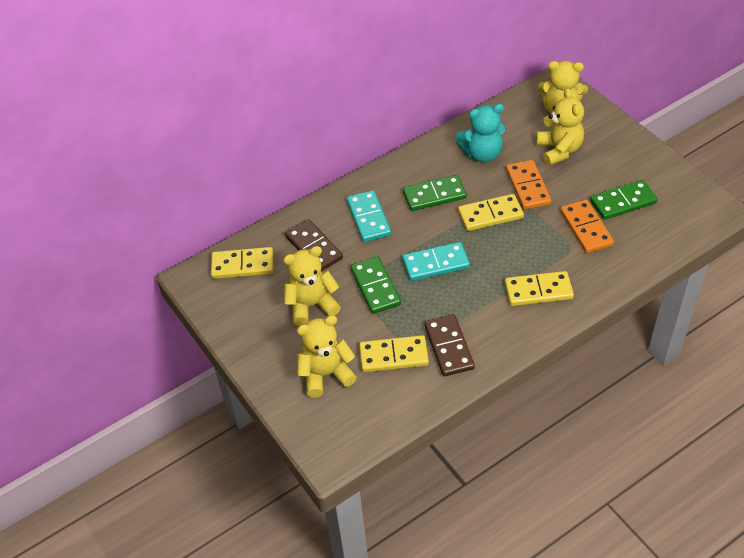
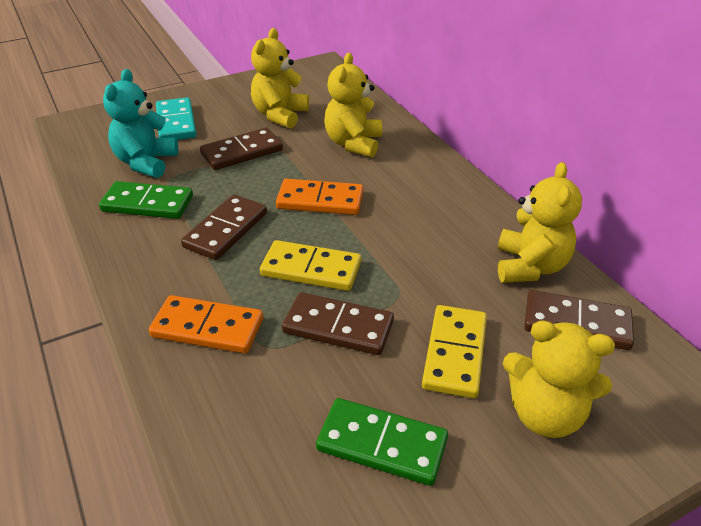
brown domino: [285,219,343,271] [424,314,475,376] = 2 -> [181,194,267,260] [200,128,283,170] [282,292,394,355] [524,290,634,350] = 4
green domino: [350,256,401,314] [403,175,467,211] [590,180,657,220] = 3 -> [99,181,193,219] [316,398,448,486] = 2
turquoise domino: [347,190,391,242] [402,242,470,281] = 2 -> [156,97,197,140] = 1
yellow domino: [211,247,273,279] [359,335,429,372] [458,194,524,231] [505,271,574,306] = 4 -> [260,240,361,291] [422,305,487,398] = 2

